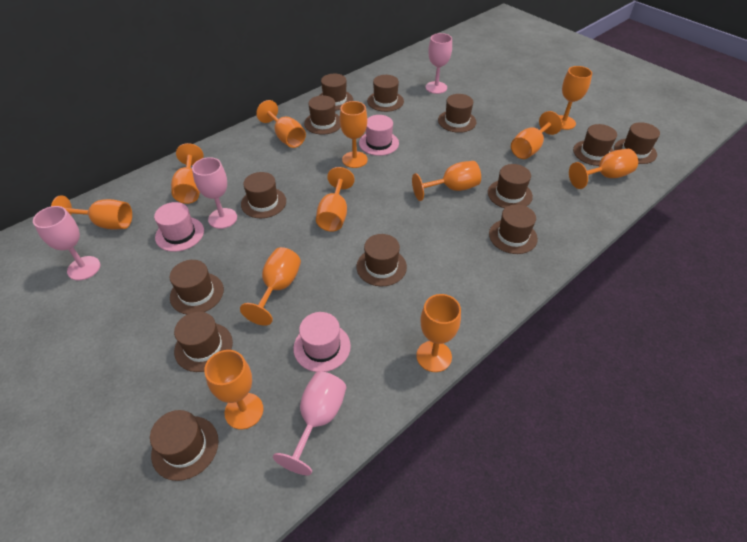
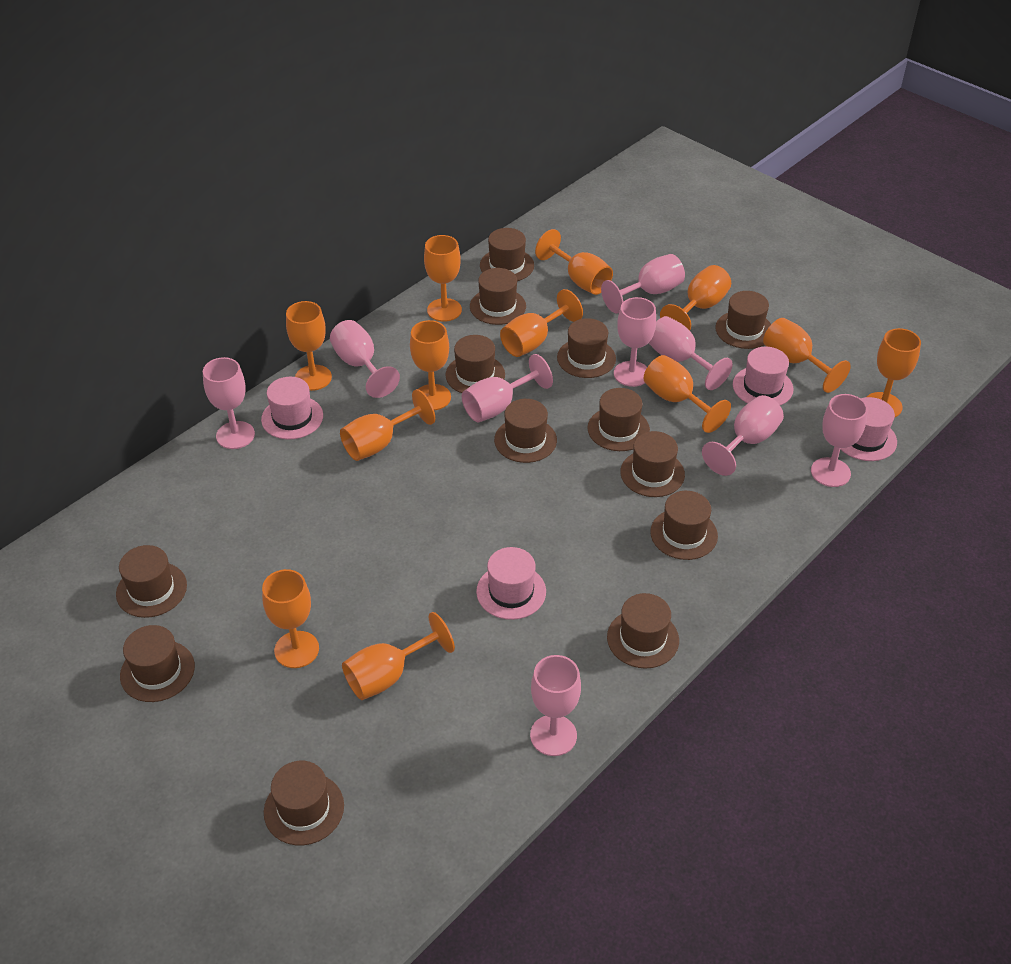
pink goblet: [33,206,100,280] [192,157,237,229] [273,372,346,476] [425,33,452,94] = 4 -> [203,357,255,449] [330,320,400,398] [462,354,553,422] [530,655,581,756] [601,254,685,314] [614,297,656,387] [649,316,733,390] [702,395,784,476] [811,394,868,487] = 9
pink hat: [154,202,204,252] [293,312,351,372] [359,115,399,156] = 3 -> [261,377,323,439] [476,547,546,620] [733,347,793,405] [840,397,897,461] = 4

